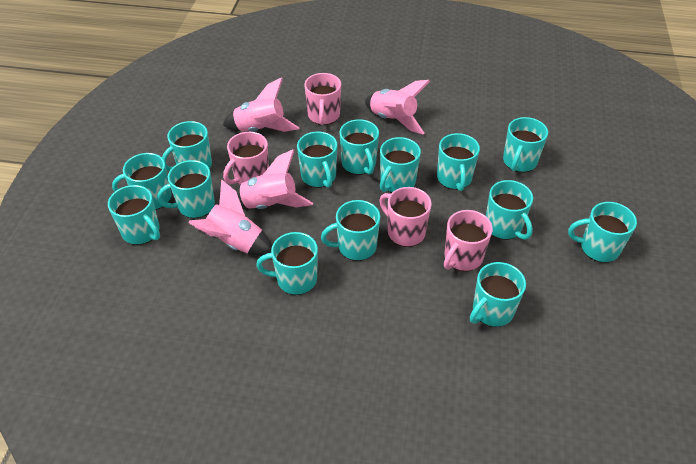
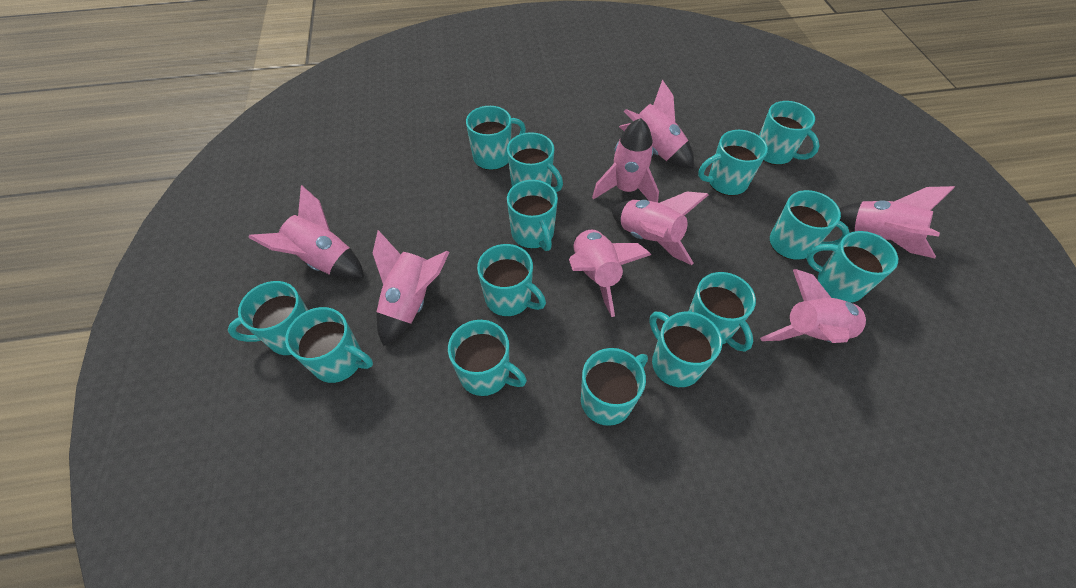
pink mug: [223,132,269,185] [304,73,341,125] [379,187,432,247] [444,210,493,271] = 4 -> none = 0
pink rocket: [188,179,272,256] [223,77,300,132] [234,149,313,209] [365,80,430,134] = 4 -> [248,185,364,279] [373,230,449,346] [569,229,651,317] [592,118,659,202] [611,192,709,265] [619,80,694,168] [760,269,870,343] [839,186,955,258] = 8

